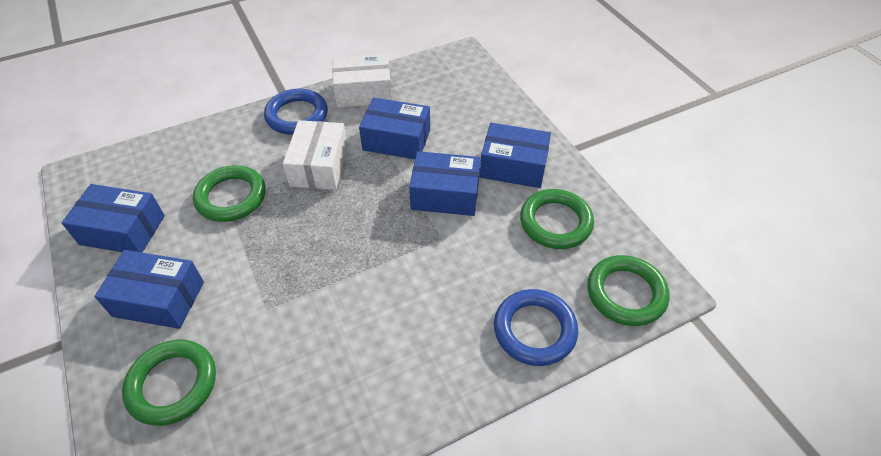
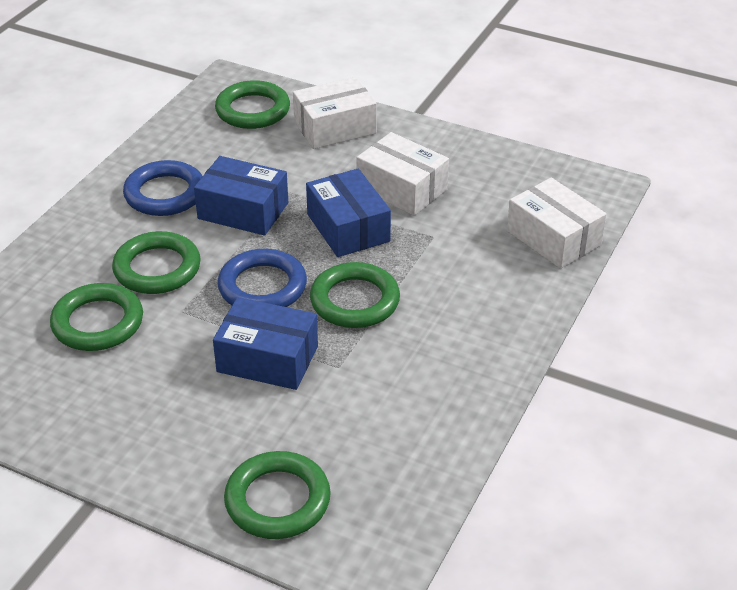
blue box: [62,184,165,252] [94,250,204,329] [359,98,430,159] [409,151,481,216] [480,123,551,188] = 5 -> [194,156,288,236] [213,297,318,390] [306,169,391,257] = 3
green ring: [122,340,216,426] [193,165,266,222] [520,189,594,249] [587,255,670,326] = 4 -> [50,283,143,351] [112,231,201,294] [215,80,290,129] [224,451,331,539] [310,262,400,328] = 5
white box: [283,120,348,190] [333,54,392,108] = 2 -> [293,77,377,149] [357,132,449,216] [507,178,607,269] = 3

